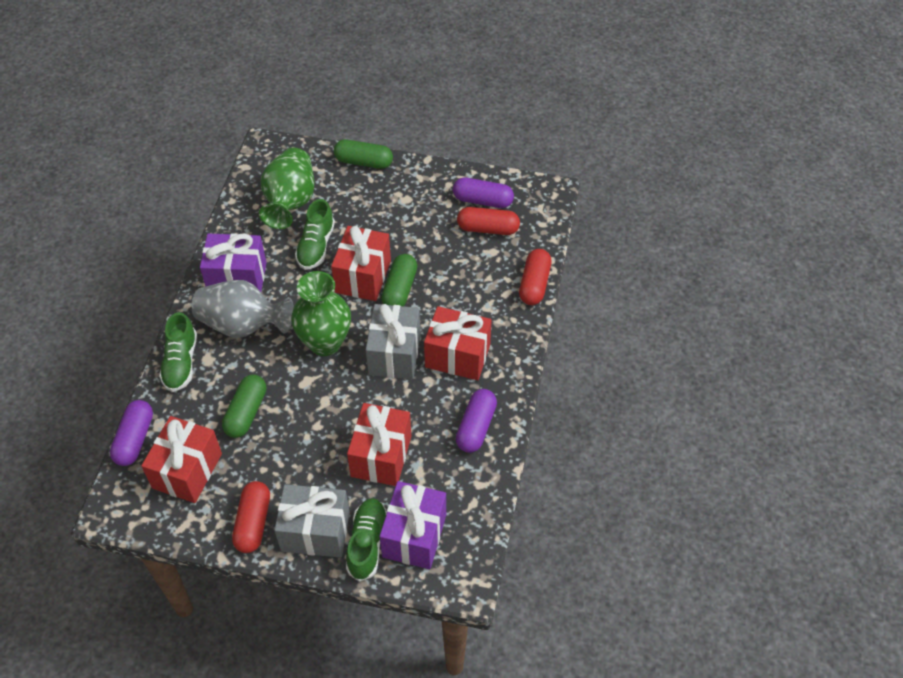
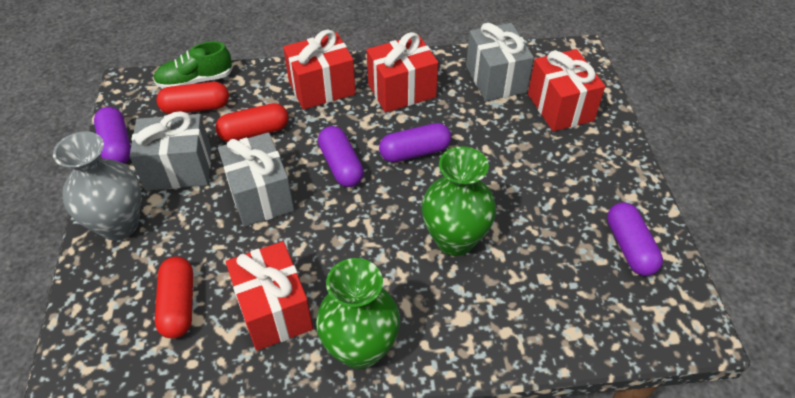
green capsule: [222,374,266,438] [334,140,393,169] [381,254,417,306] = 3 -> none = 0
green shoe: [159,312,197,392] [295,199,335,270] [346,498,387,582] = 3 -> [153,41,233,89] = 1
grey gift: [274,484,350,558] [366,304,421,379] = 2 -> [130,111,211,190] [218,132,294,227] [466,23,534,101] = 3
purple capsule: [110,400,153,466] [453,178,514,208] [456,389,497,453] = 3 -> [94,107,131,164] [318,126,364,187] [379,123,451,162] [607,202,663,276] = 4
purple gift: [200,233,267,292] [379,481,446,569] = 2 -> none = 0

